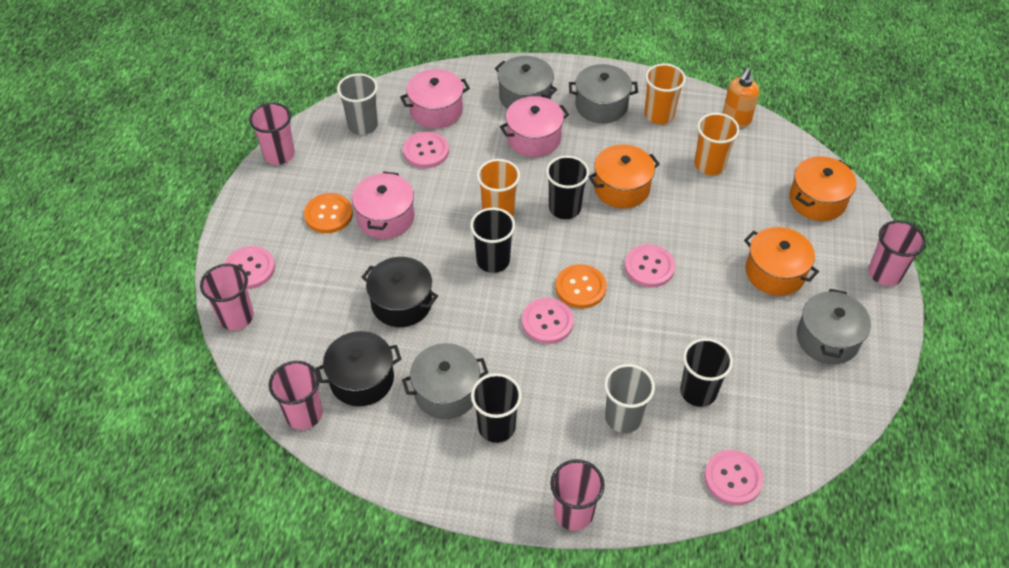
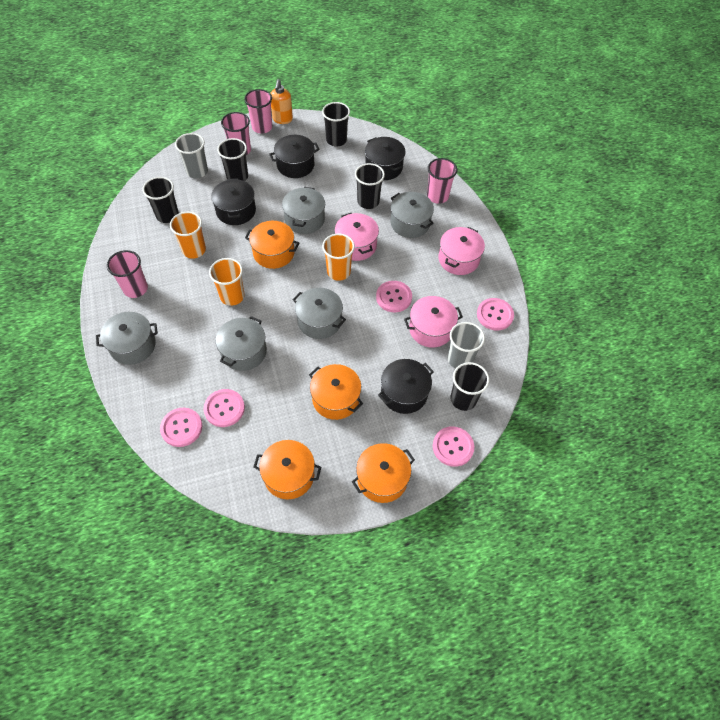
black cup: [470,208,515,273] [471,373,522,443] [546,156,589,219] [680,338,733,407] = 4 -> [143,177,179,223] [217,138,248,181] [322,102,350,146] [355,163,385,209] [450,362,489,411] = 5
black pot: [316,331,401,406] [362,257,438,327] = 2 -> [211,178,256,225] [269,135,319,178] [365,137,405,180] [378,359,434,414] = 4
grey pot: [402,343,488,419] [495,56,557,109] [569,64,638,123] [797,289,871,364] = 4 -> [96,312,158,365] [216,316,267,371] [282,187,325,234] [293,288,346,339] [390,192,434,238] = 5
orange button: [304,193,353,233] [556,264,606,309] = 2 -> none = 0
orange pot: [588,144,660,208] [744,227,819,296] [789,156,856,221] = 3 -> [245,221,299,269] [253,440,321,499] [309,364,363,420] [352,443,415,503] = 4
pink cup: [200,264,254,330] [249,103,295,165] [269,361,323,430] [550,459,605,531] [868,220,926,286] = 5 -> [107,250,148,298] [221,112,251,155] [244,89,272,133] [427,158,457,204] = 4

